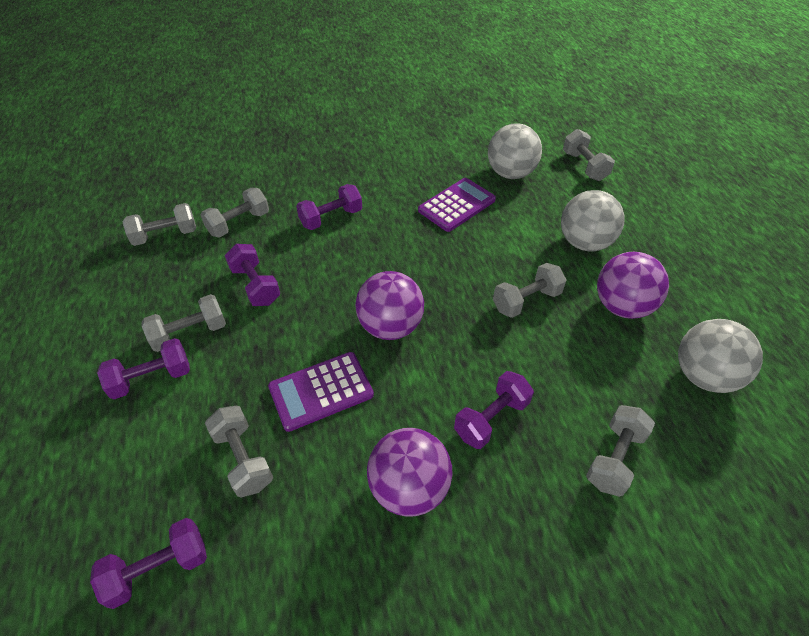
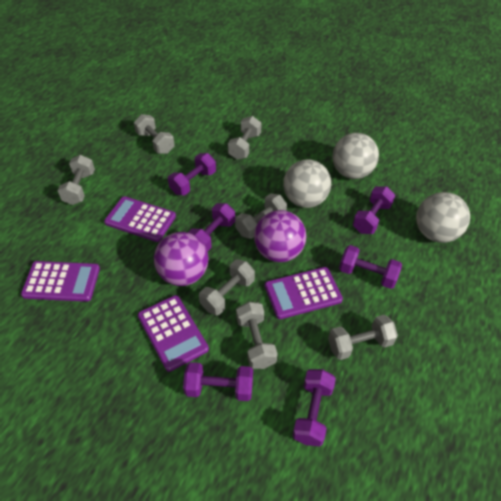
purple ball: [355,271,424,340] [367,428,453,517] [597,252,669,319] = 3 -> [154,232,208,286] [254,210,306,262] = 2
purple calculator: [268,352,374,432] [418,178,496,232] = 2 -> [21,261,100,302] [104,196,176,242] [138,295,209,372] [265,267,343,319] = 4
purple dumbbell: [90,518,207,609] [97,338,190,399] [225,244,280,306] [296,184,362,230] [454,371,534,449] = 5 -> [168,153,216,195] [183,362,253,401] [188,203,235,252] [292,369,336,446] [339,245,402,289] [353,186,395,234] = 6

